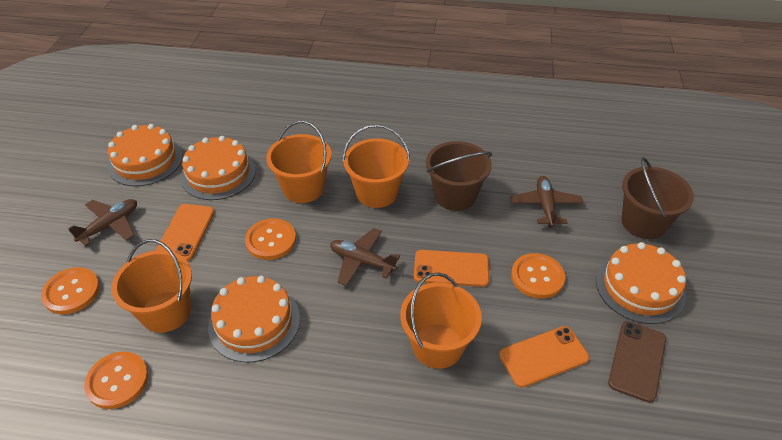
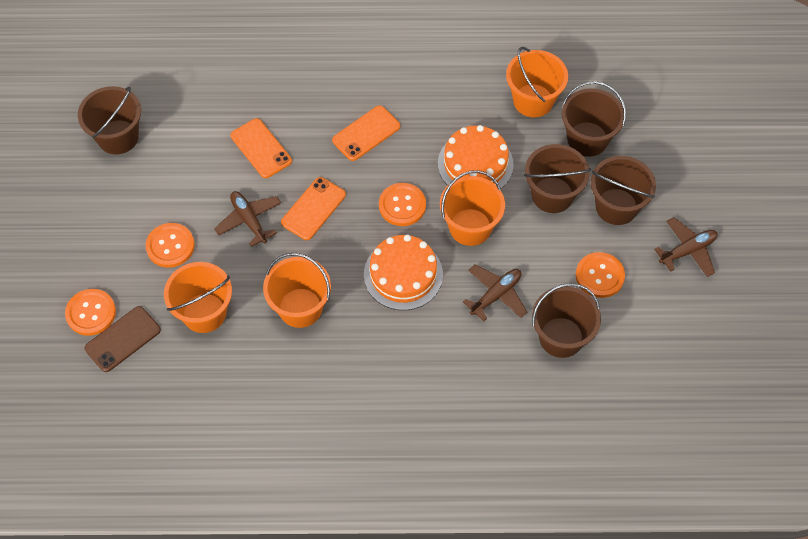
brown bucket: [426,141,492,211] [622,157,694,239] = 2 -> [78,86,141,155] [524,144,591,213] [532,283,601,358] [562,81,626,157] [591,156,656,225] = 5
orange cake: [108,124,183,186] [181,136,256,200] [208,276,300,363] [596,242,686,324] = 4 -> [364,235,443,310] [438,125,514,189] = 2

